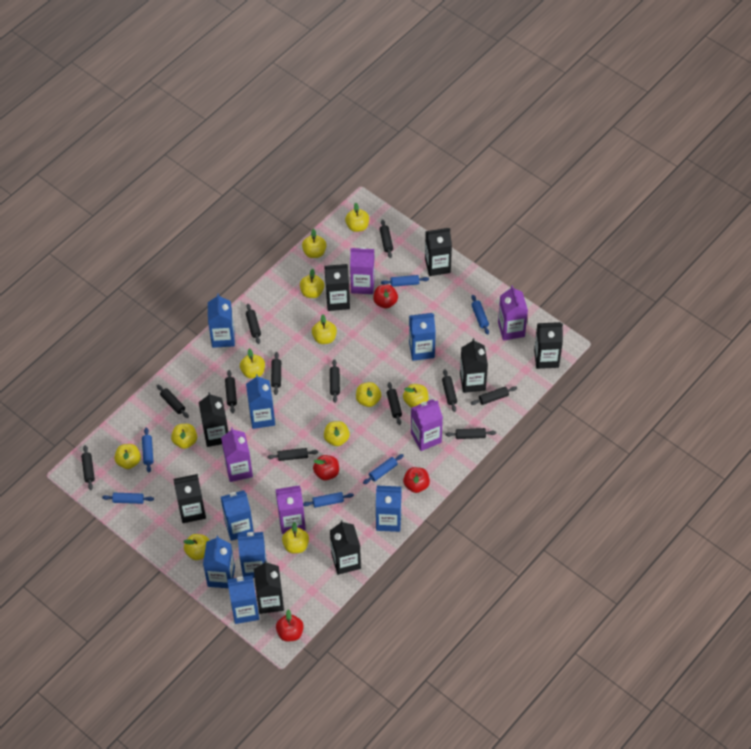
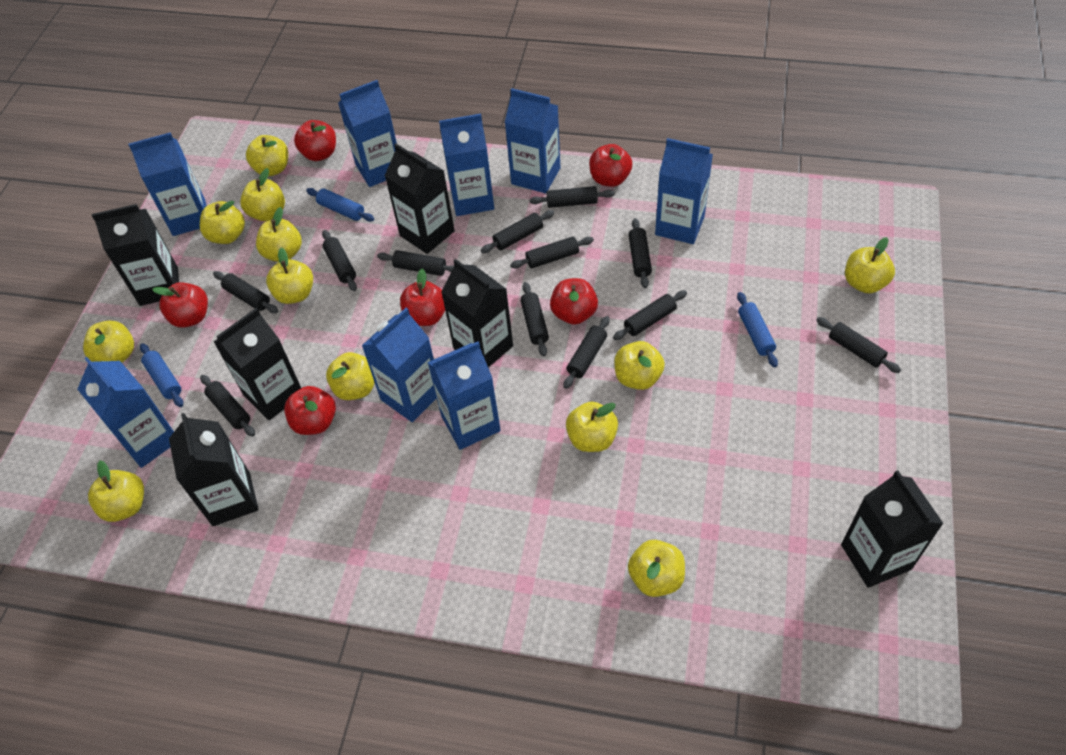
black carton: [173,474,206,523] [199,392,228,447] [254,560,284,614] [324,264,350,311] [330,520,361,575] [425,228,452,276] [460,338,488,393] [534,322,563,369] = 8 -> [92,204,179,306] [169,413,259,526] [214,308,301,420] [385,144,455,254] [441,259,513,367] [841,470,944,588] = 6
blue rolling pin: [102,493,154,504] [142,428,153,472] [303,492,354,508] [363,454,404,484] [381,275,429,287] [471,295,489,335] = 6 -> [140,343,183,407] [306,188,374,222] [737,292,778,368] = 3
purple carton: [221,427,253,482] [275,485,306,534] [350,247,375,294] [411,399,443,451] [498,285,528,341] = 5 -> none = 0
red apple: [276,609,304,641] [313,455,339,481] [373,285,398,309] [403,467,430,493] = 4 -> [152,282,208,328] [284,386,336,435] [294,120,336,161] [400,269,445,326] [550,278,598,325] [589,144,632,187] = 6

